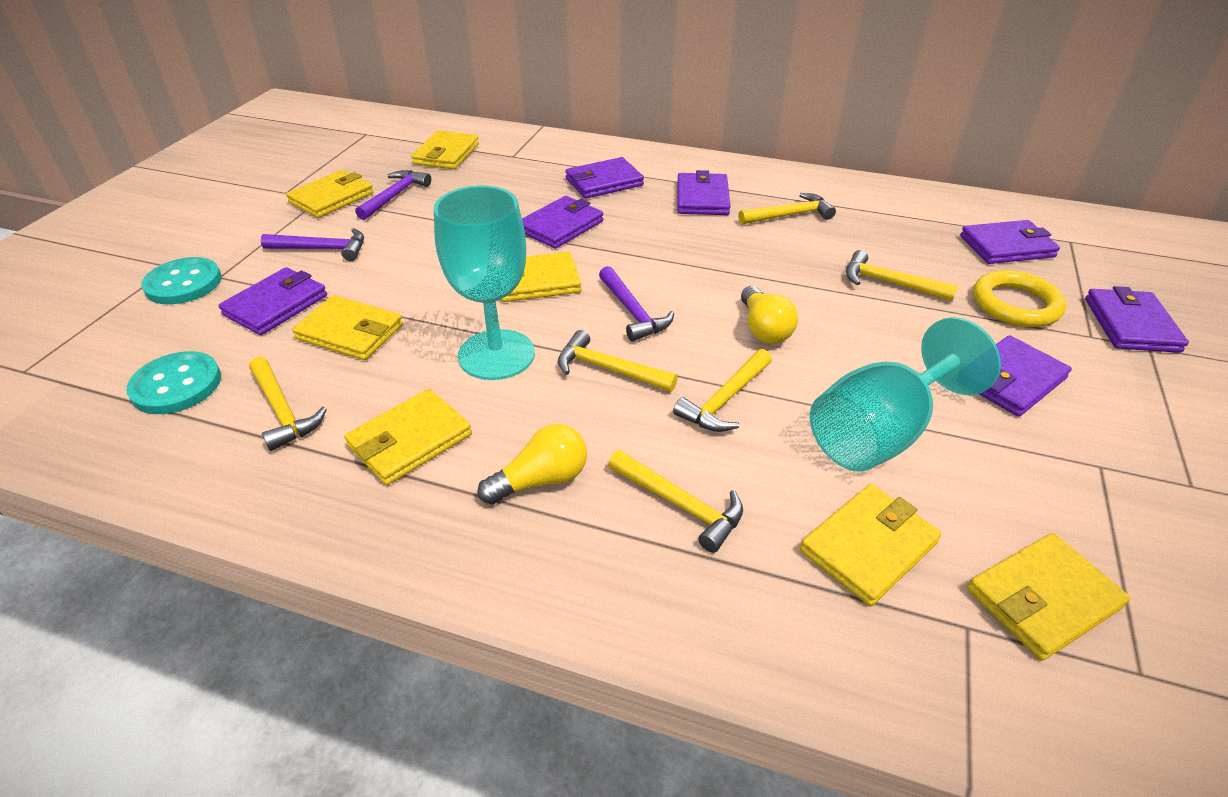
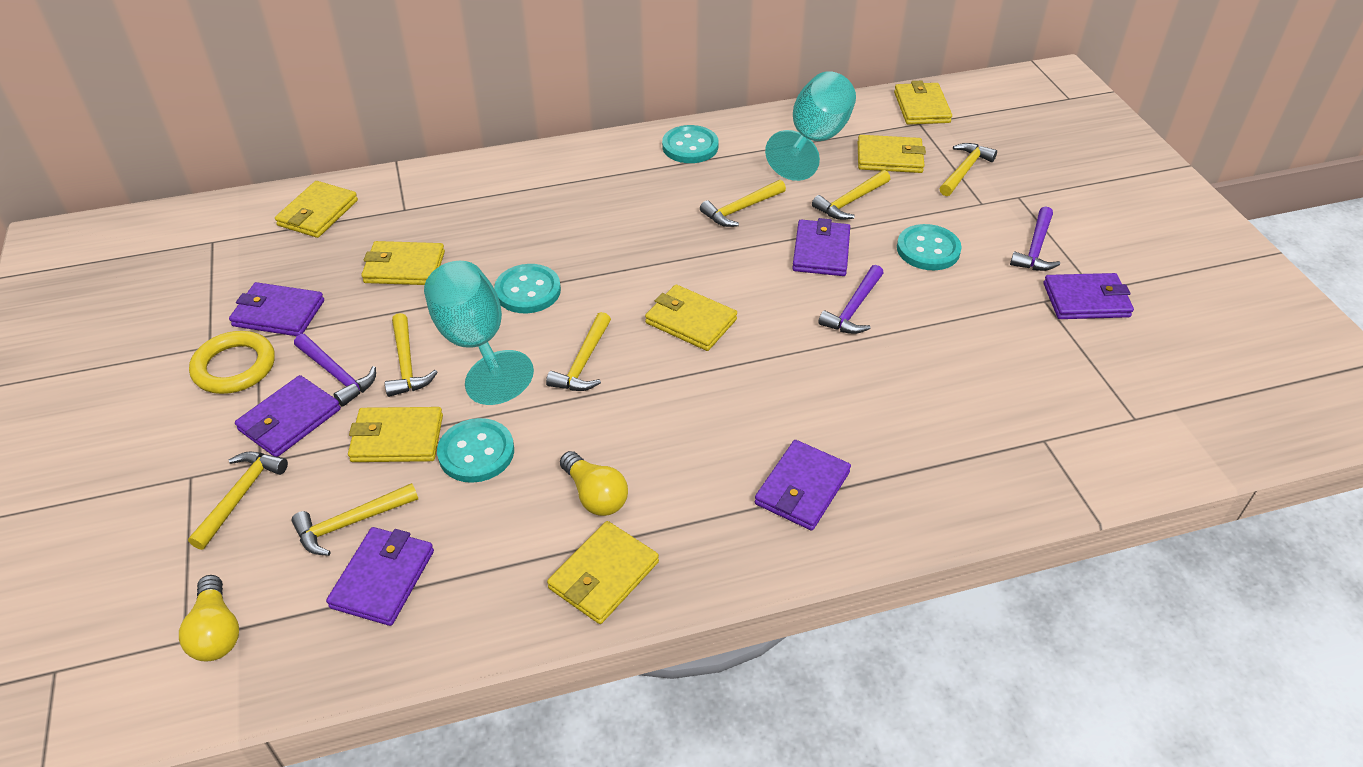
purple wallet: [218,267,327,335] [522,196,603,249] [565,157,644,199] [677,170,731,215] [960,220,1060,264] [979,335,1072,417] [1085,286,1189,353] = 7 -> [229,282,324,336] [235,375,341,457] [326,527,434,626] [755,440,851,531] [792,218,850,276] [1043,273,1134,319] = 6
turquoise button: [126,351,221,414] [141,257,221,305] = 2 -> [437,418,514,483] [494,264,561,313] [662,125,719,163] [897,224,962,270] = 4
yellow hammer: [249,357,327,451] [558,330,678,392] [608,450,743,553] [673,349,772,432] [739,193,836,224] [846,250,958,301] = 6 -> [188,452,288,550] [292,483,418,556] [385,313,438,397] [546,312,611,391] [700,180,786,227] [812,170,890,220] [940,143,997,196] = 7

